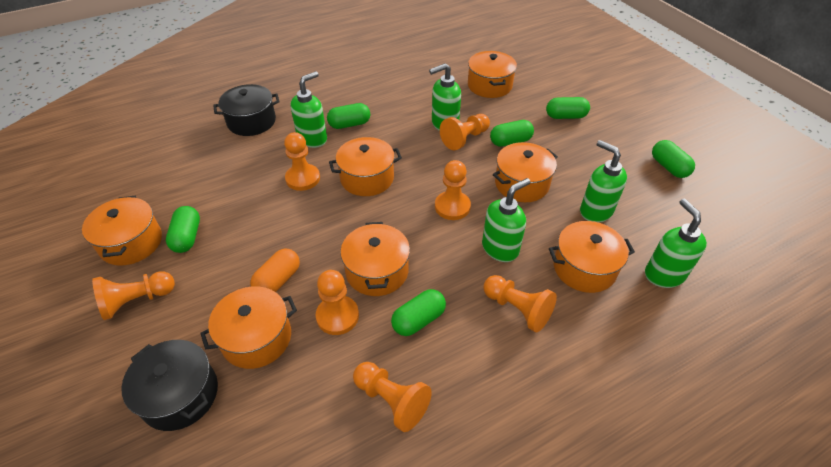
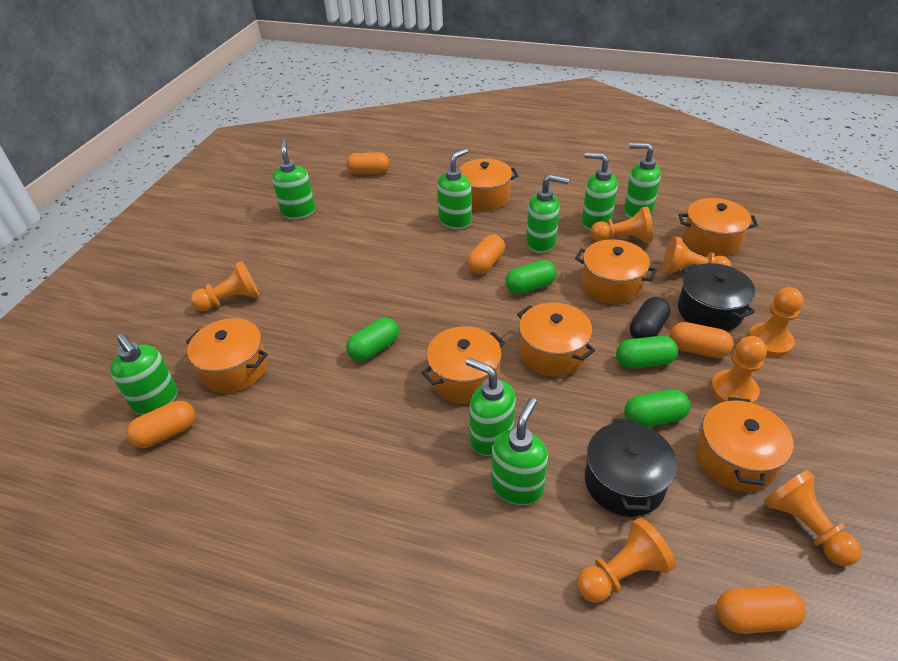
black capsule: none = 0 -> [630,297,671,339] = 1
green capsule: [166,206,200,253] [327,103,370,129] [391,289,446,336] [490,120,534,147] [546,97,590,119] [652,140,695,178] = 6 -> [346,317,399,361] [506,260,557,294] [616,336,678,369] [624,389,690,427] = 4
green soap dispenser: [291,71,327,148] [429,63,461,131] [482,178,530,262] [580,140,627,223] [645,199,707,288] = 5 -> [110,333,178,415] [272,140,315,219] [437,148,472,229] [466,358,516,456] [491,397,548,505] [526,174,569,253] [582,152,618,230] [624,143,661,218] = 8
orange capsule: [250,248,300,292] = 1 -> [127,401,195,448] [346,152,389,174] [467,234,505,274] [669,322,733,358] [716,586,806,634] = 5

